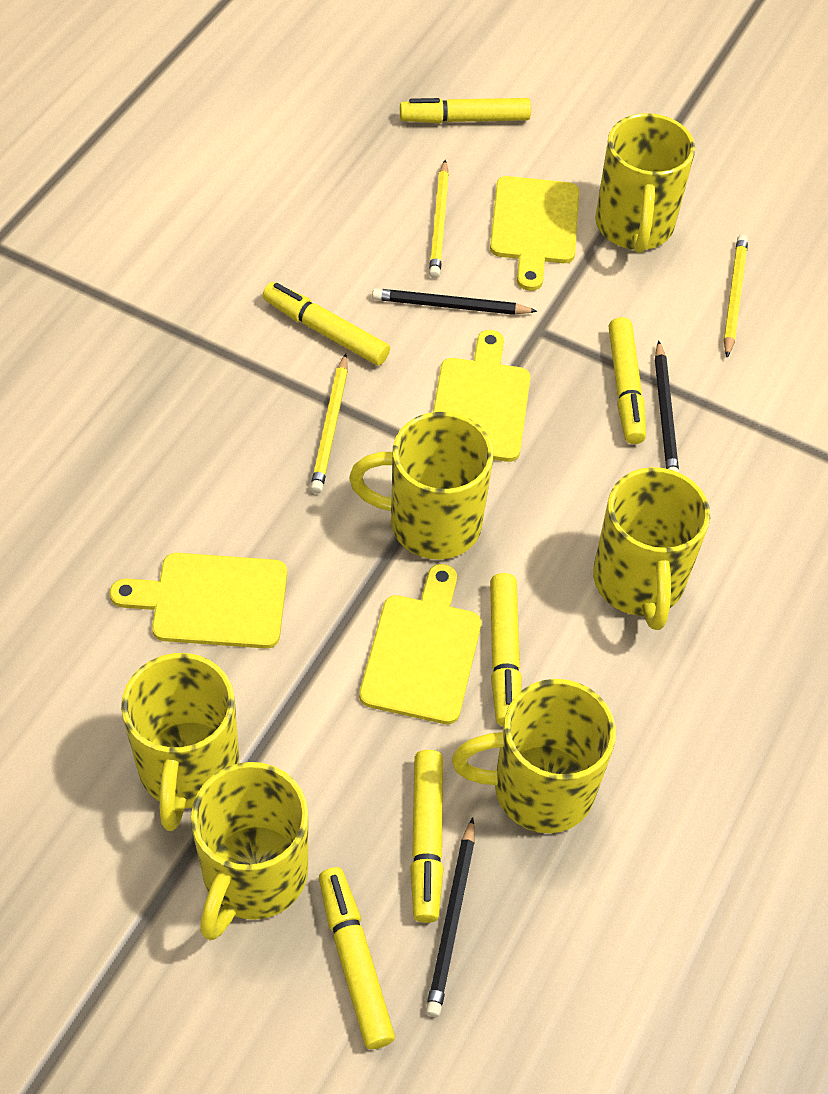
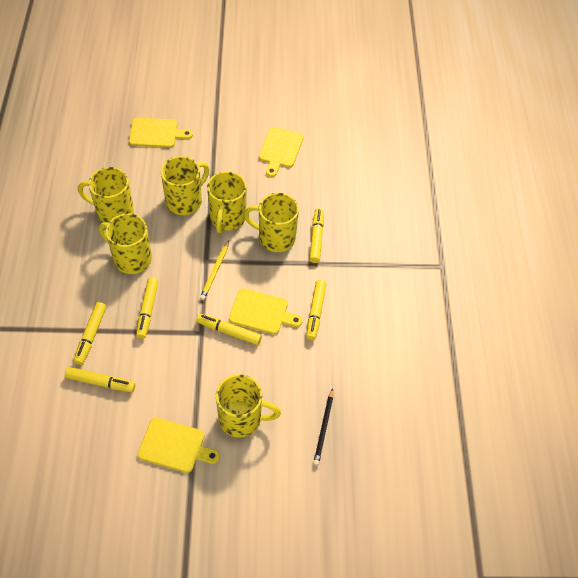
black pencil: [372,288,537,315] [426,817,475,1017] [655,340,679,473] = 3 -> [313,388,333,466] = 1
yellow pencil: [310,353,348,494] [429,160,449,278] [724,234,748,358] = 3 -> [200,240,229,300] = 1

